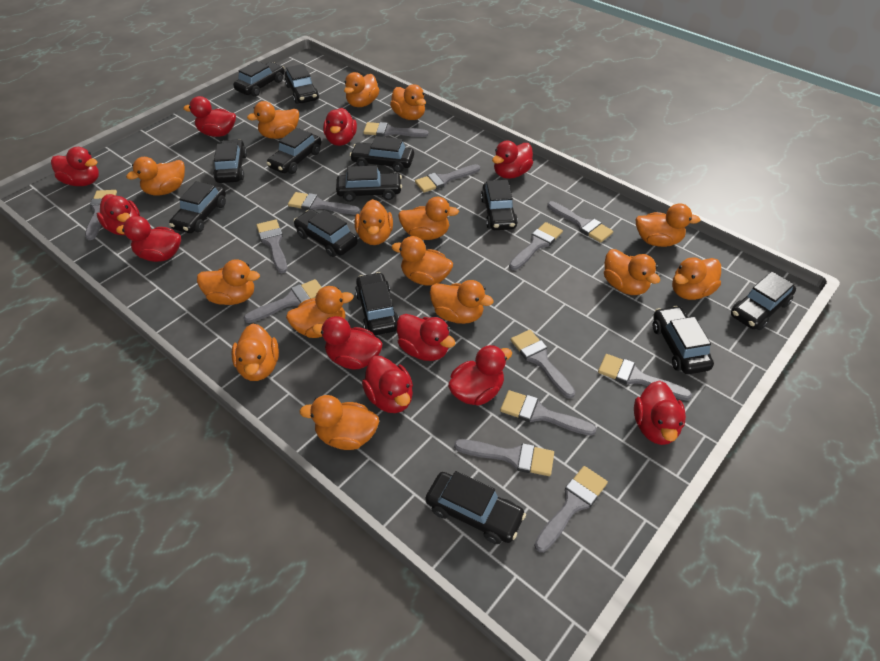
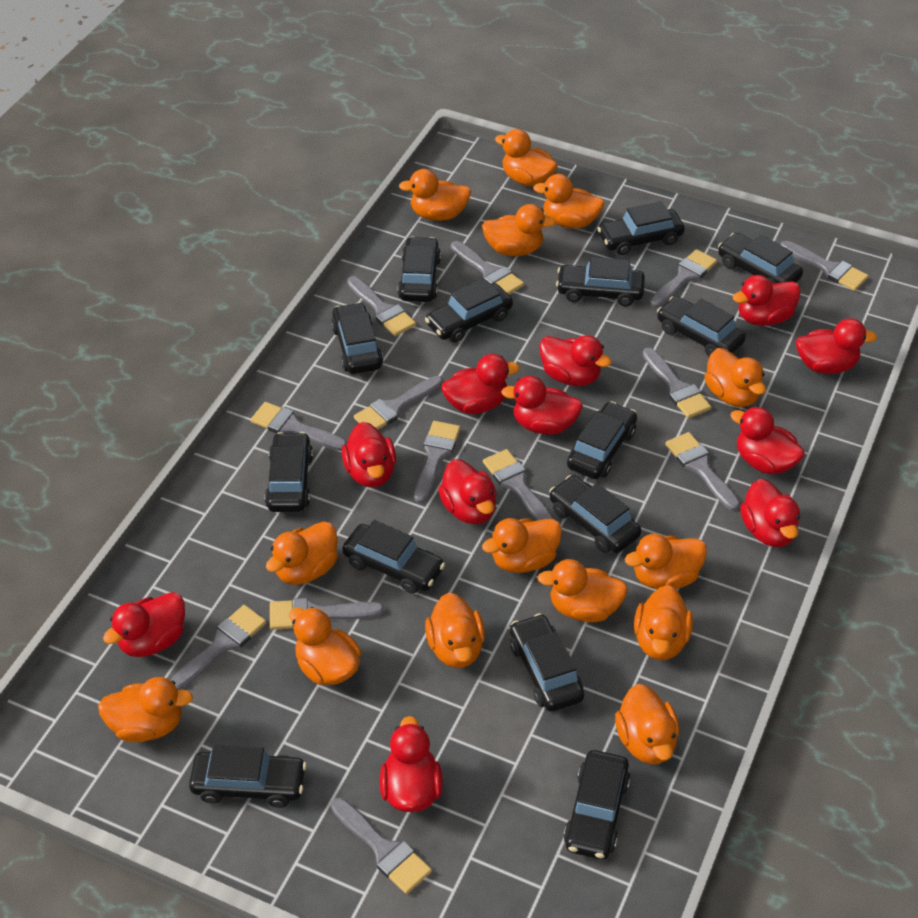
black car: [169,181,226,233] [213,139,247,183] [233,61,285,97] [267,128,321,174] [285,64,319,104] [293,209,358,257] [336,166,402,202] [350,136,414,172] [355,272,399,335] [425,471,526,544] [481,180,518,230] [653,306,714,374] [731,271,796,330] = 13 -> [189,745,307,808] [265,432,313,512] [331,302,383,374] [342,520,445,594] [397,236,441,302] [425,278,513,342] [510,613,584,712] [549,475,641,553] [556,257,645,306] [563,750,630,860] [567,401,637,479] [597,201,685,255] [657,296,746,357] [718,233,803,283] = 14
orange duck: [126,157,185,196] [197,259,260,305] [232,323,279,381] [247,101,299,139] [286,286,354,338] [299,395,379,450] [344,72,379,107] [354,199,393,245] [390,84,426,120] [392,236,453,286] [398,197,459,240] [430,280,494,324] [604,249,660,295] [636,203,701,247] [672,257,721,300] = 15 -> [98,677,193,742] [266,521,338,585] [289,607,361,685] [399,169,471,221] [425,593,485,668] [482,204,556,256] [482,518,562,573] [495,129,558,186] [533,174,605,229] [537,559,628,622] [615,684,679,764] [625,534,707,589] [634,585,693,660] [704,348,766,407] = 14

